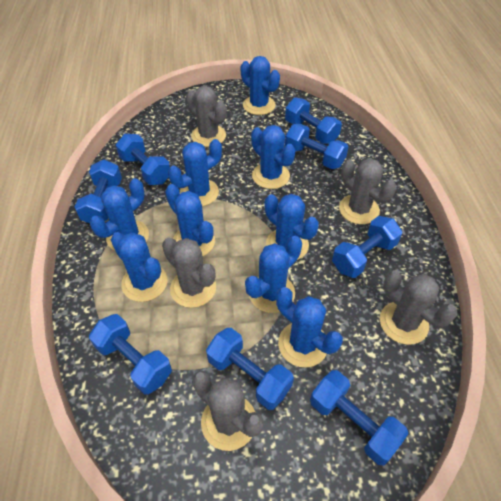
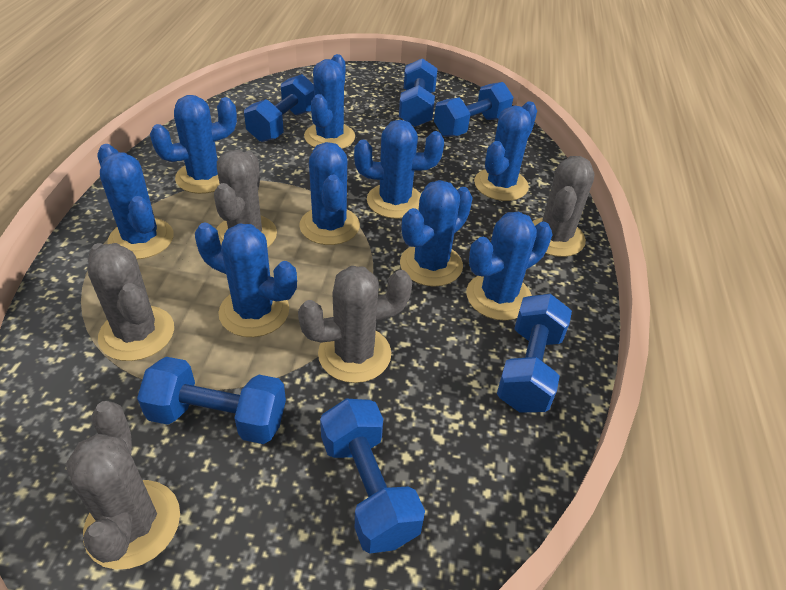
blue dumbbell: [75,160,122,223] [89,314,172,394] [116,134,170,185] [206,328,294,410] [285,97,342,144] [285,124,348,169] [310,370,409,465] [332,216,402,278] = 8 -> [137,357,286,444] [244,74,314,142] [320,399,425,554] [399,58,437,127] [434,82,514,137] [497,294,572,413] = 6

